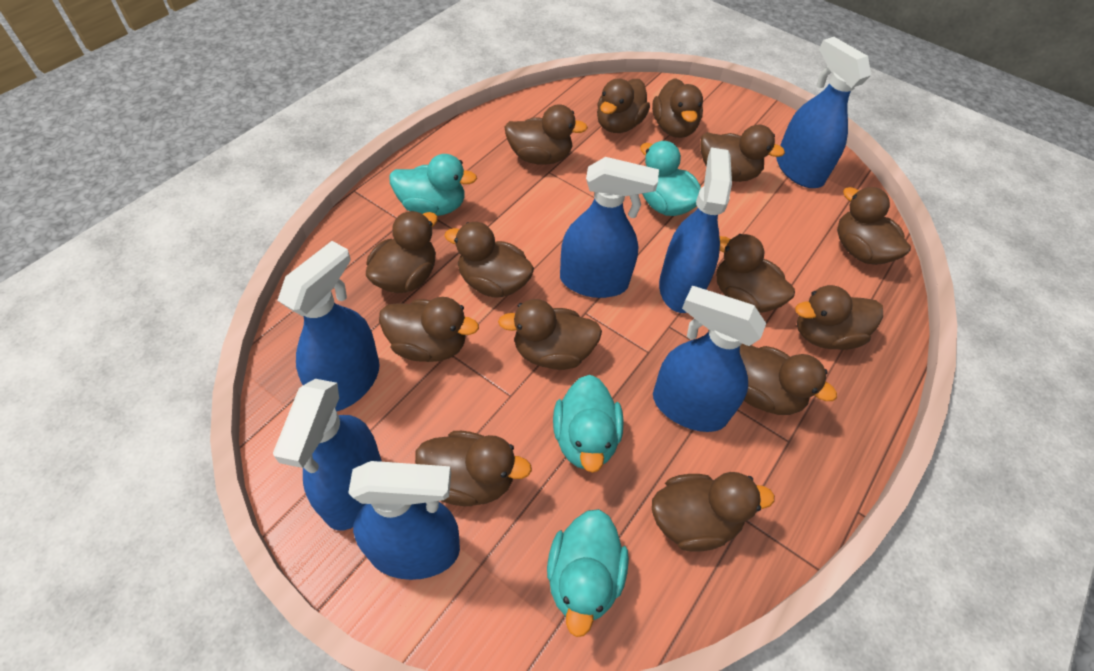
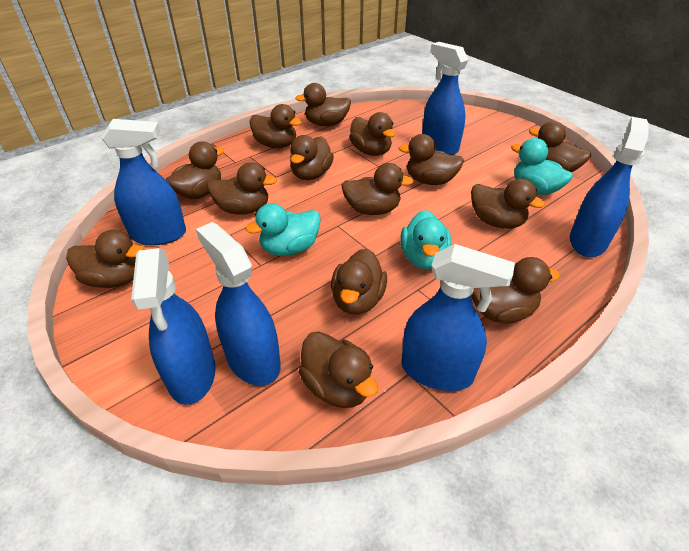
blue spray bottle: [273,379,382,531] [277,241,380,411] [348,461,460,580] [560,157,659,298] [653,286,766,432] [659,148,732,313] [776,37,871,188] = 7 -> [101,119,186,245] [131,248,216,405] [196,222,281,386] [401,244,515,391] [422,42,468,155] [570,117,649,257] = 6
turquoise duck: [389,154,477,216] [547,509,629,637] [553,375,624,473] [640,141,701,216] = 4 -> [246,203,321,256] [400,210,451,269] [511,138,573,195] = 3

